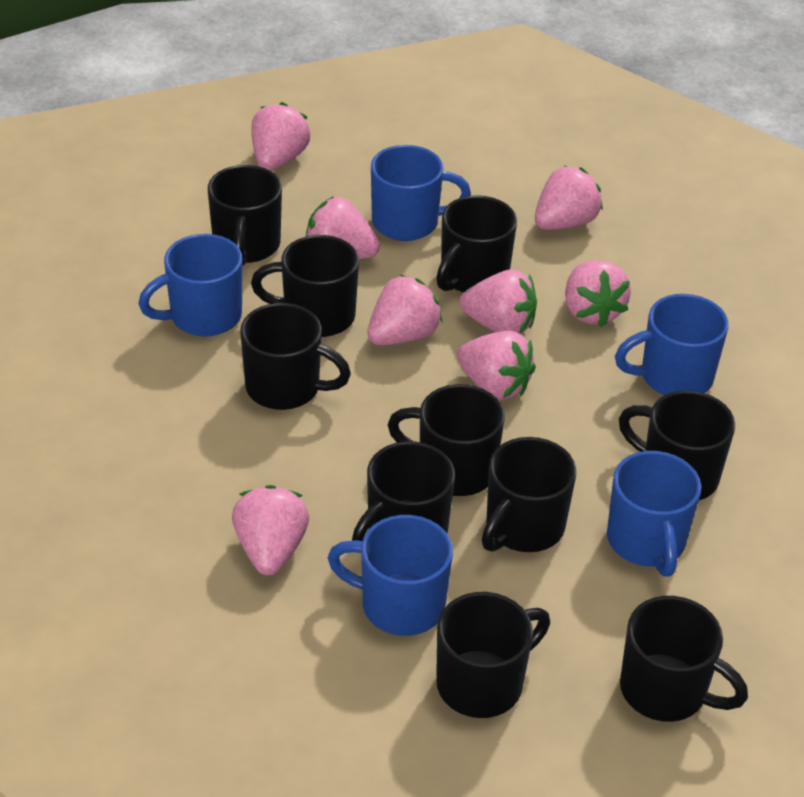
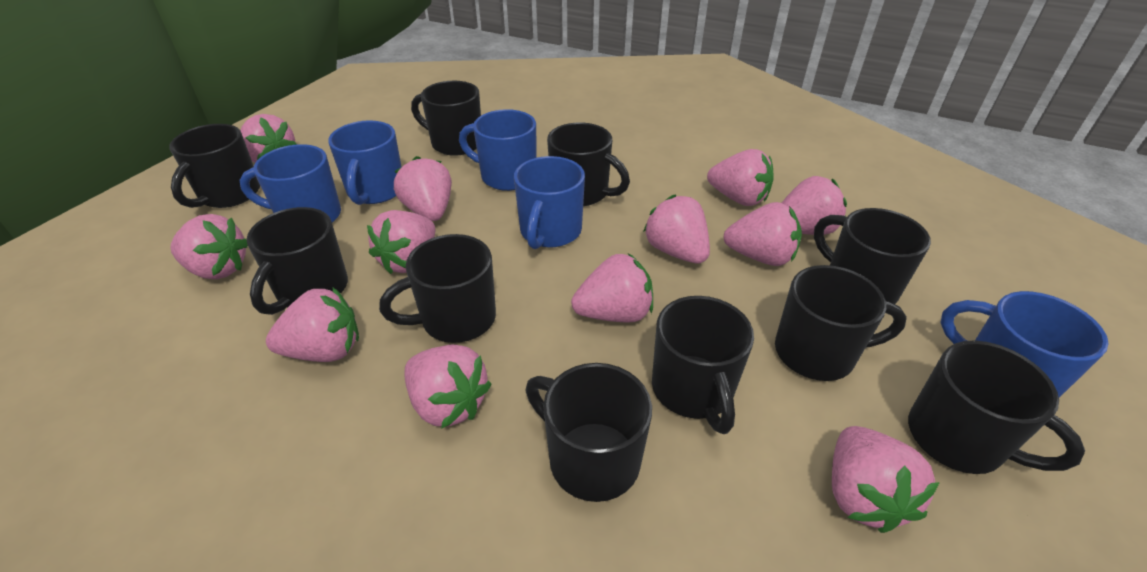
pink strawberry: [232,485,309,575] [251,102,310,170] [306,196,380,259] [367,275,442,345] [457,331,536,400] [459,269,537,334] [535,166,603,230] [565,260,631,328] = 8 -> [170,214,248,279] [240,114,297,163] [266,288,359,362] [367,210,435,274] [394,156,452,221] [404,344,492,429] [571,253,653,323] [643,195,710,264] [707,149,774,206] [723,202,802,266] [782,176,847,235] [832,426,940,533] = 12

